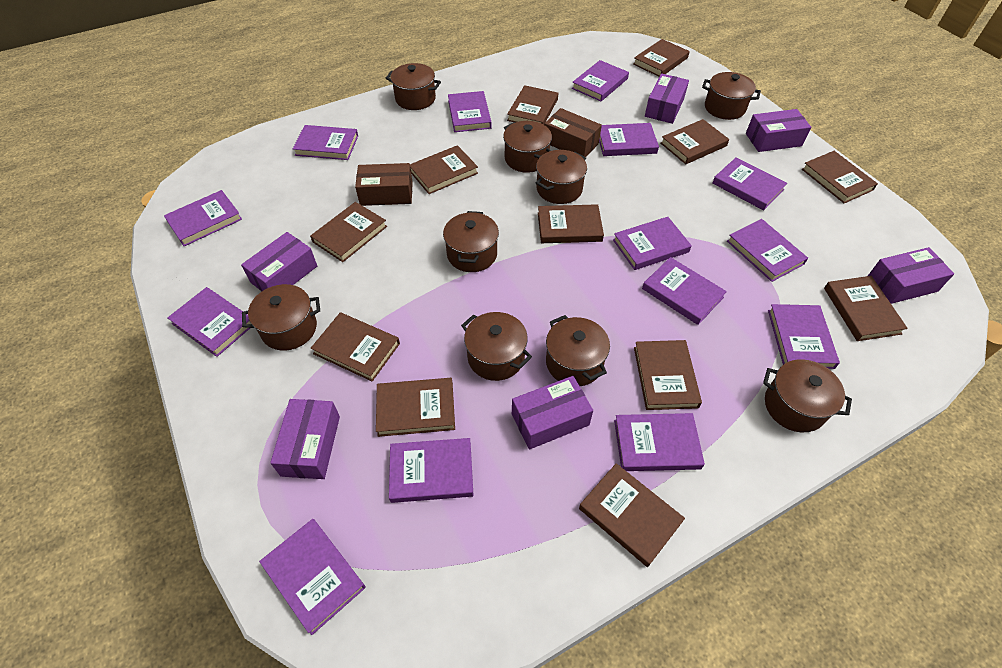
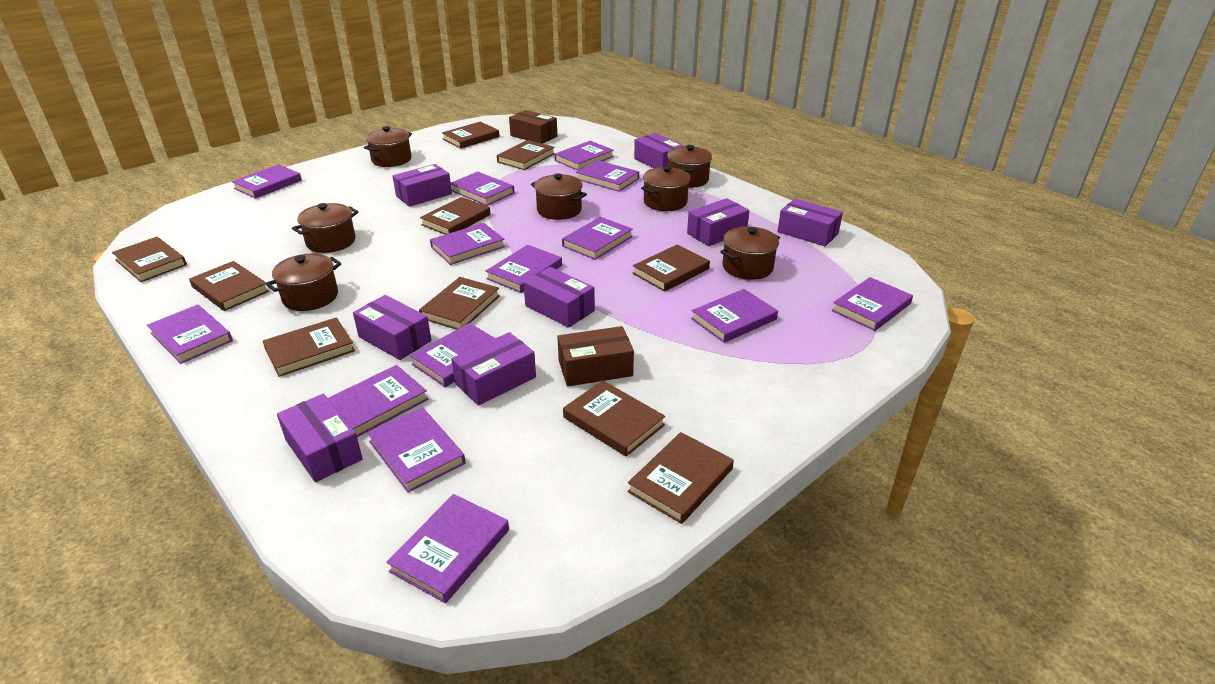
brown book: [310,202,387,262] [311,312,400,381] [376,378,455,437] [410,145,478,194] [507,85,558,125] [538,204,604,243] [579,463,685,567] [633,39,690,77] [634,340,702,410] [660,119,729,164] [802,151,878,203] [824,276,908,341] = 12 -> [112,237,187,282] [189,261,269,311] [263,317,355,377] [419,277,500,330] [420,197,491,234] [442,122,500,149] [497,140,555,170] [563,380,665,457] [628,432,734,524] [632,244,710,292] = 10
brown pot: [242,284,320,351] [386,63,441,110] [443,211,499,272] [461,312,532,381] [503,121,552,173] [536,150,587,204] [546,315,610,386] [702,72,761,120] [763,359,852,432] = 9 -> [265,254,341,311] [292,203,358,253] [364,126,412,167] [531,173,587,220] [641,166,691,211] [667,145,712,188] [720,226,780,280] = 7
purple box: [241,232,317,291] [270,399,340,479] [512,376,593,449] [645,73,689,124] [746,109,811,152] [868,247,954,304] = 6 -> [277,394,363,482] [353,295,431,360] [392,164,452,207] [451,332,536,406] [523,267,595,328] [634,133,684,168] [687,198,750,246] [777,198,843,247] = 8

